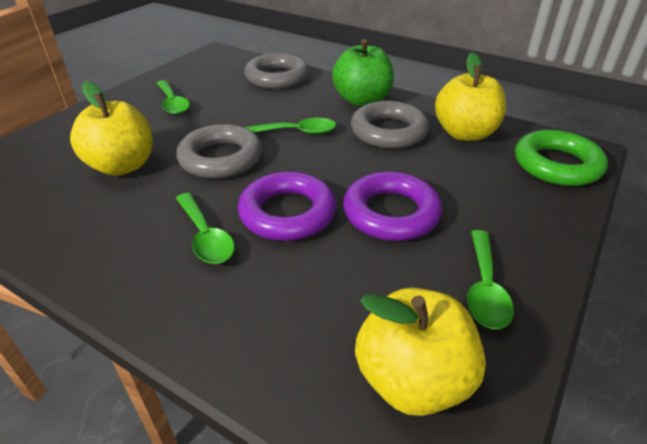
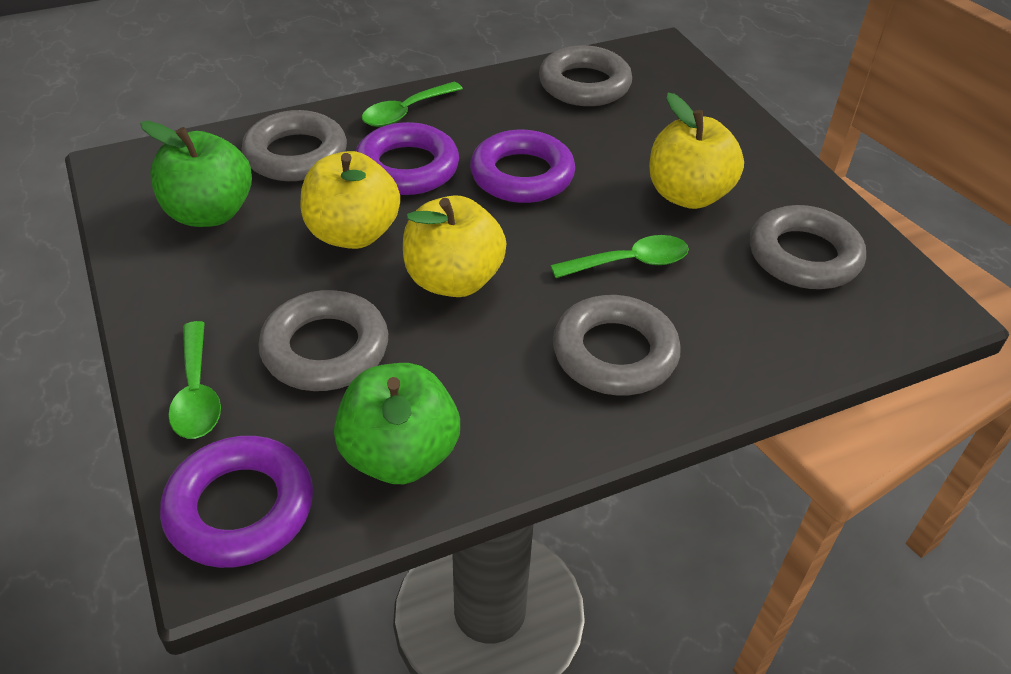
green apple: [332,39,394,106] = 1 -> [140,121,252,227] [334,363,460,484] = 2
green ring: [515,130,608,186] = 1 -> none = 0
green spoon: [156,80,190,115] [176,193,235,264] [245,118,336,135] [467,230,514,329] = 4 -> [168,321,221,439] [362,82,463,127] [550,235,689,278] = 3
grey ring: [176,124,262,179] [244,53,309,89] [351,101,429,149] = 3 -> [242,110,347,181] [258,290,388,391] [539,45,632,106] [553,295,681,396] [750,205,866,289] = 5
purple ring: [238,171,336,241] [343,171,442,241] = 2 -> [160,436,313,568] [356,122,459,195] [470,130,575,203] = 3

